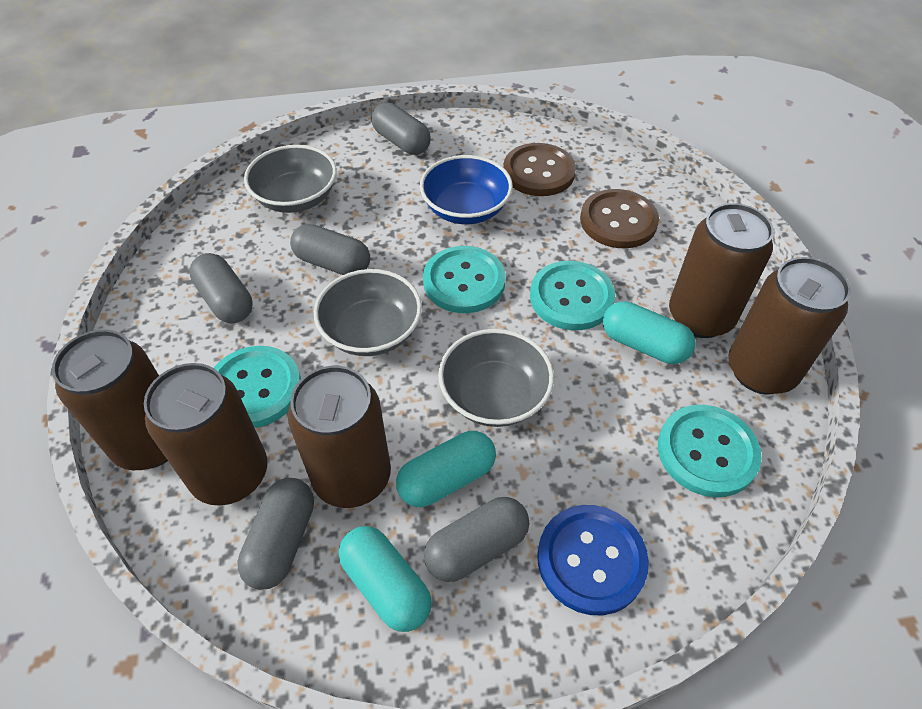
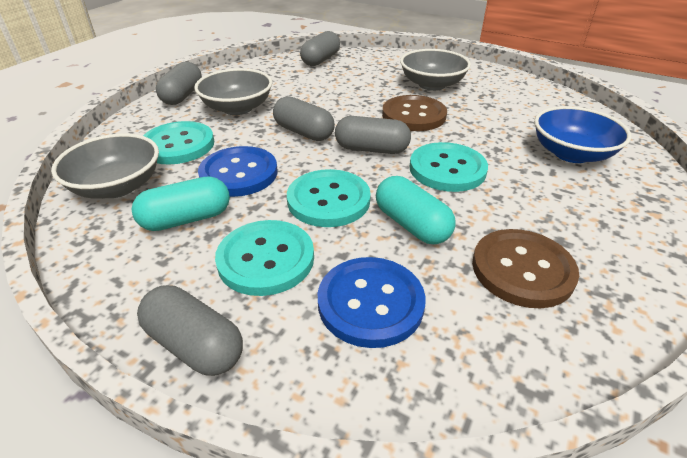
blue button: [537,505,649,615] = 1 -> [198,146,278,197] [318,257,426,348] = 2
brown can: [52,329,168,470] [144,363,267,506] [288,366,391,508] [669,203,774,338] [728,257,851,395] = 5 -> none = 0
turquoise capsule: [339,526,432,632] [396,431,496,507] [603,301,696,364] = 3 -> [132,176,230,231] [376,176,456,244] = 2

